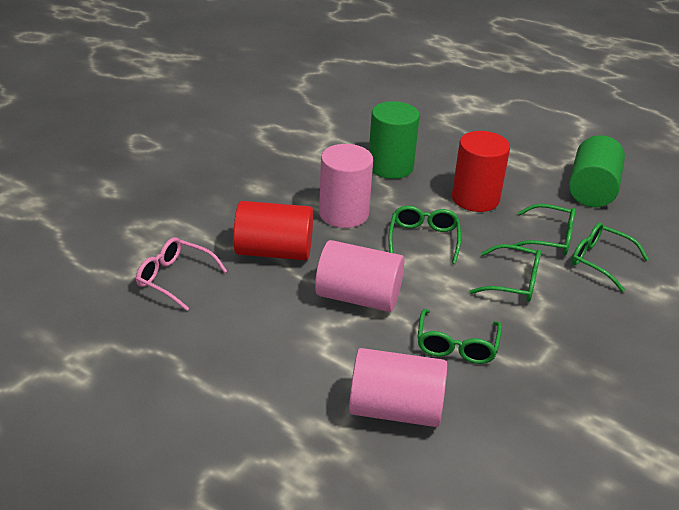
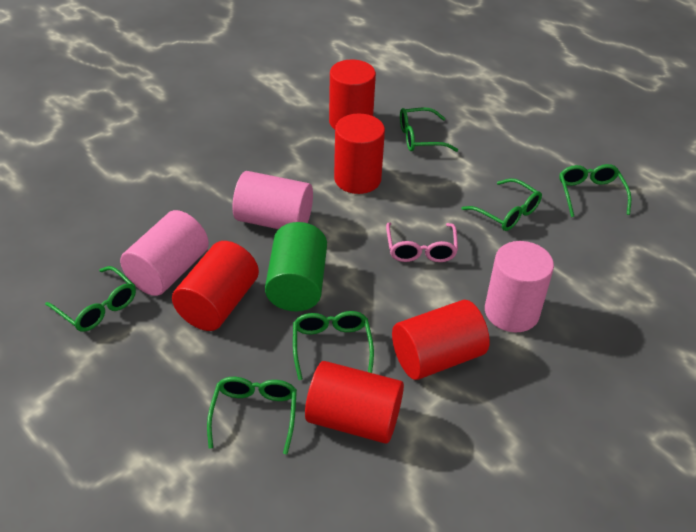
green cylinder: [369,101,420,179] [569,135,625,207] = 2 -> [265,222,327,311] = 1
green glasses: [389,206,461,264] [417,309,502,364] [469,244,541,302] [511,204,576,255] [572,222,649,292] = 5 -> [45,266,136,332] [207,377,297,454] [293,311,374,380] [400,107,458,152] [462,178,542,231] [559,164,631,217] = 6
red cylinder: [233,201,313,260] [452,131,510,212] = 2 -> [172,241,259,331] [305,361,404,444] [329,60,376,130] [334,114,385,194] [392,300,490,380] = 5

